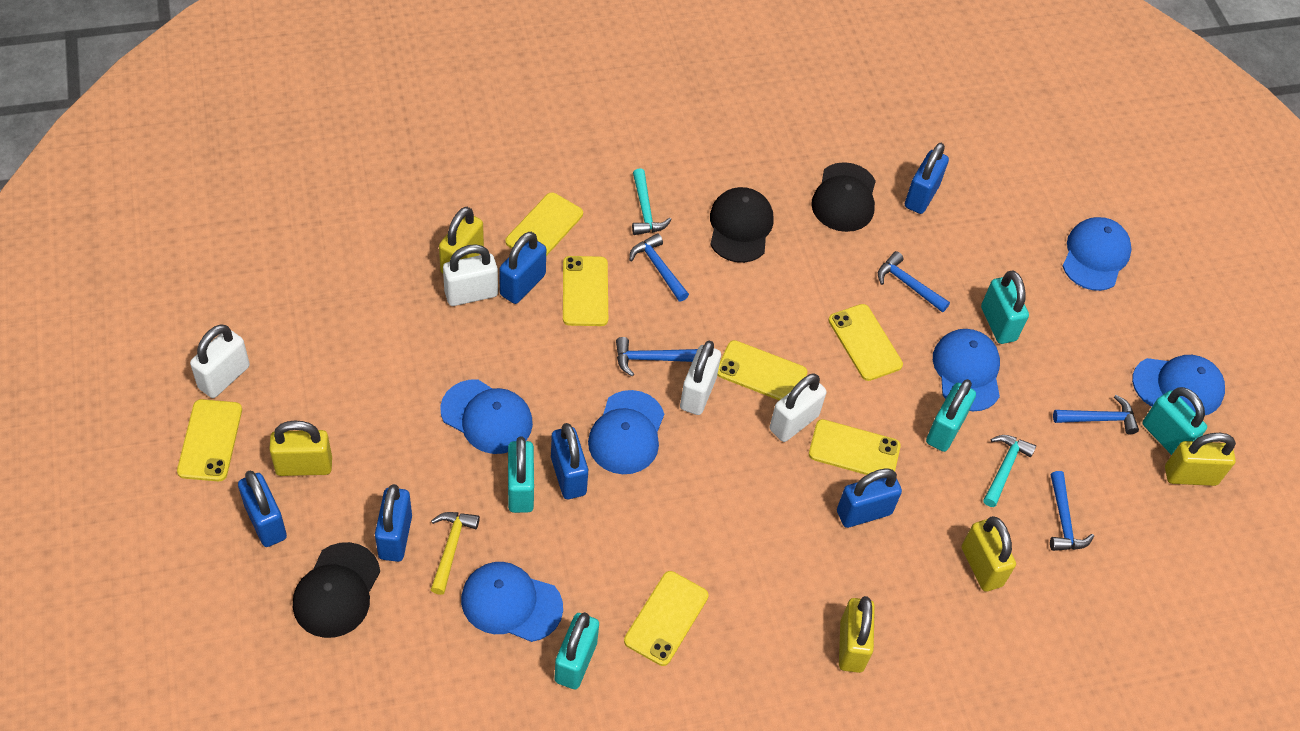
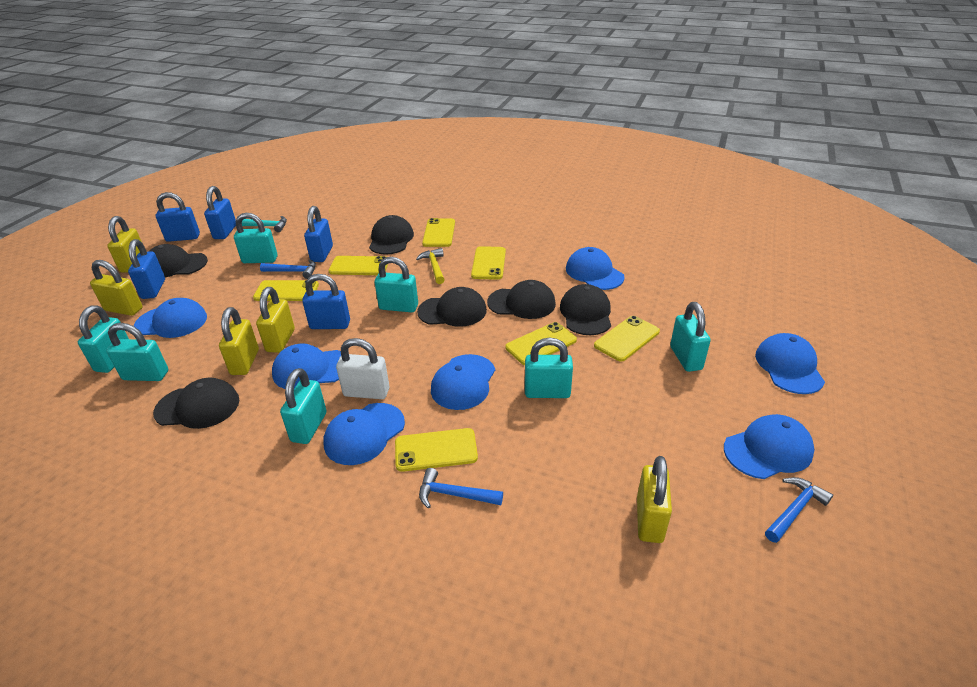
black cap: [293,542,380,638] [710,187,773,263] [811,162,876,232] = 3 -> [148,244,208,277] [153,378,239,429] [369,215,414,255] [417,287,487,327] [487,280,556,319] [560,284,611,335] = 6
blue cap: [440,379,533,454] [461,562,563,642] [588,390,664,474] [933,329,1000,411] [1063,217,1132,291] [1132,355,1225,415] = 6 -> [134,298,207,338] [272,344,341,389] [323,403,405,465] [431,354,495,410] [566,247,625,290] [724,414,815,479] [755,333,825,394] = 7
blue hammer: [616,337,698,376] [629,233,689,301] [878,251,950,312] [1050,471,1094,551] [1053,395,1139,434] = 5 -> [260,259,316,279] [419,468,503,509] [765,477,833,543] = 3
blue padlock: [238,470,287,547] [375,484,412,562] [499,232,546,304] [551,423,588,499] [837,468,902,528] [905,143,949,214] = 6 -> [128,239,165,299] [156,192,200,242] [204,186,236,239] [302,274,350,329] [304,206,333,262] = 5
turquoise hammer: [632,169,672,235] [983,435,1036,507] = 2 -> [242,216,287,232] = 1
turquoise padlock: [508,437,534,513] [554,612,599,689] [926,379,976,452] [981,271,1029,344] [1143,387,1207,455] = 5 -> [78,305,129,373] [106,323,168,381] [234,213,278,263] [280,368,327,444] [374,257,418,313] [525,338,573,398] [670,302,711,372] = 7
white padlock: [190,324,250,398] [443,244,498,306] [680,341,721,415] [770,373,826,442] = 4 -> [336,338,389,399] = 1

